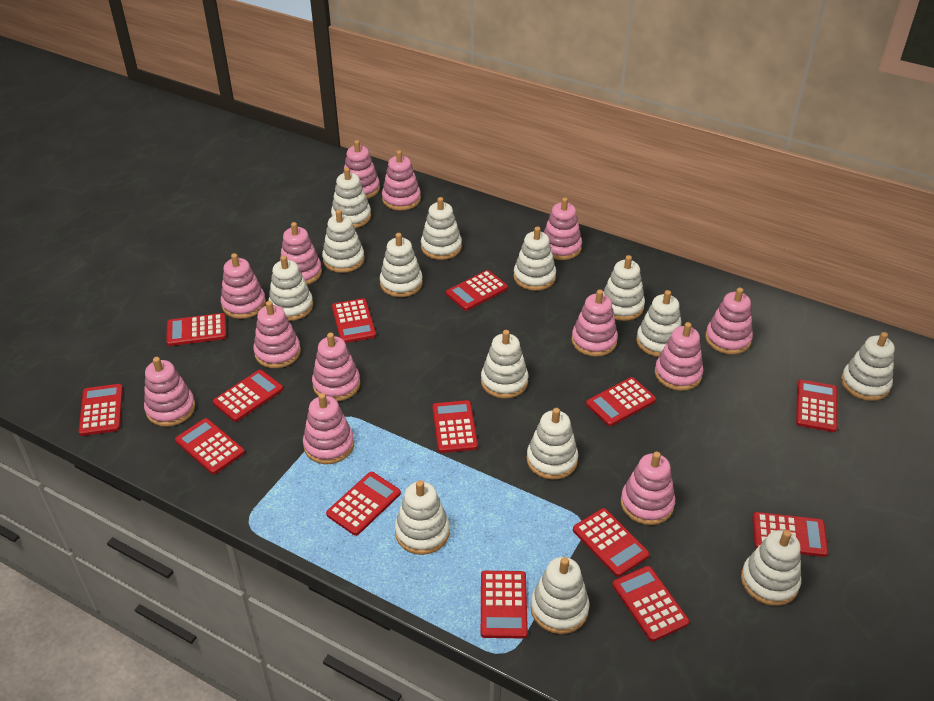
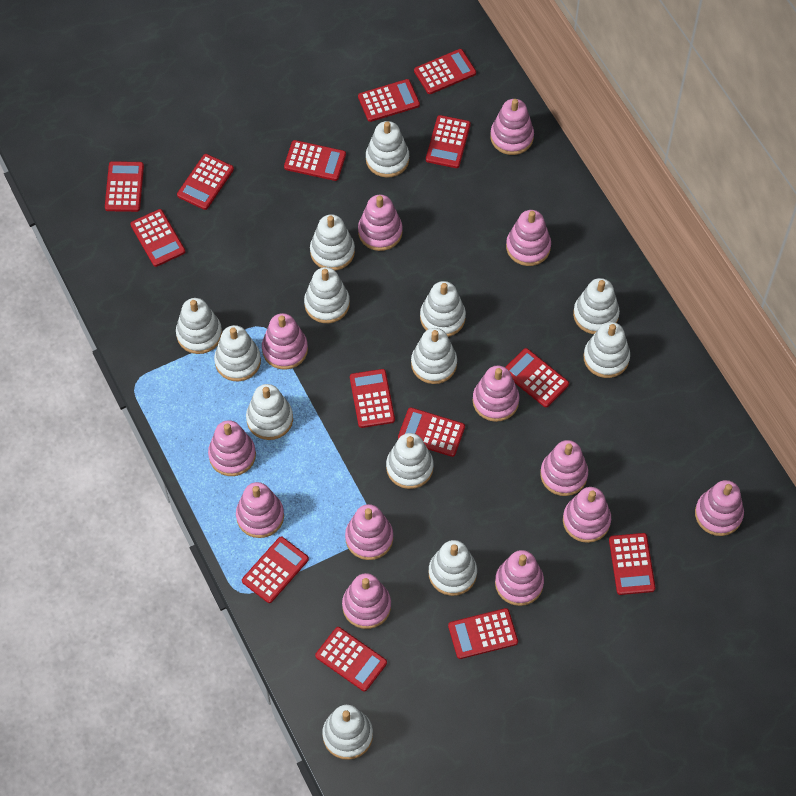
white stacking toy: [268,255,313,321] [322,209,365,273] [331,167,371,228] [380,233,423,297] [395,480,450,555] [421,197,462,260] [481,330,528,399] [513,226,556,291] [527,408,578,480] [530,557,590,634] [603,255,645,321] [636,290,682,357] [741,530,801,606] [841,332,895,401] = 14 -> [176,298,222,354] [214,325,261,381] [246,384,293,440] [304,267,350,323] [310,214,355,271] [322,705,373,760] [366,121,409,178] [386,433,434,489] [411,328,457,384] [420,281,466,337] [428,540,477,596] [573,278,620,334] [584,322,630,378] = 13

